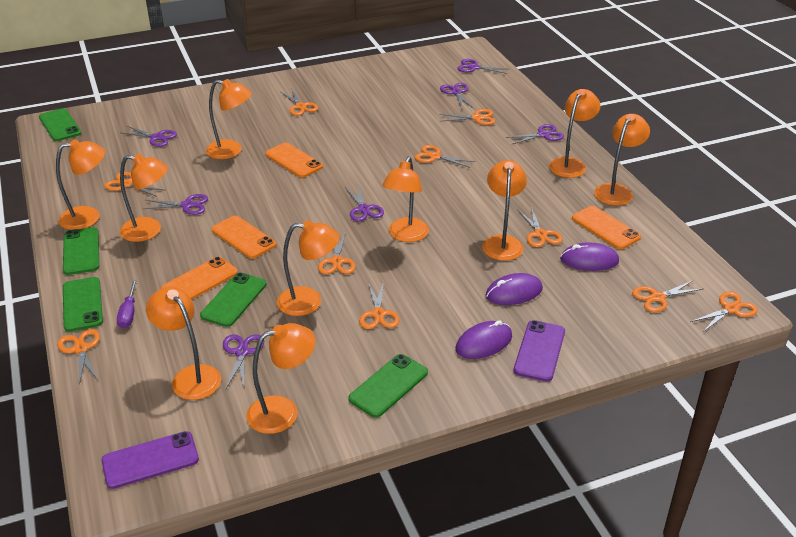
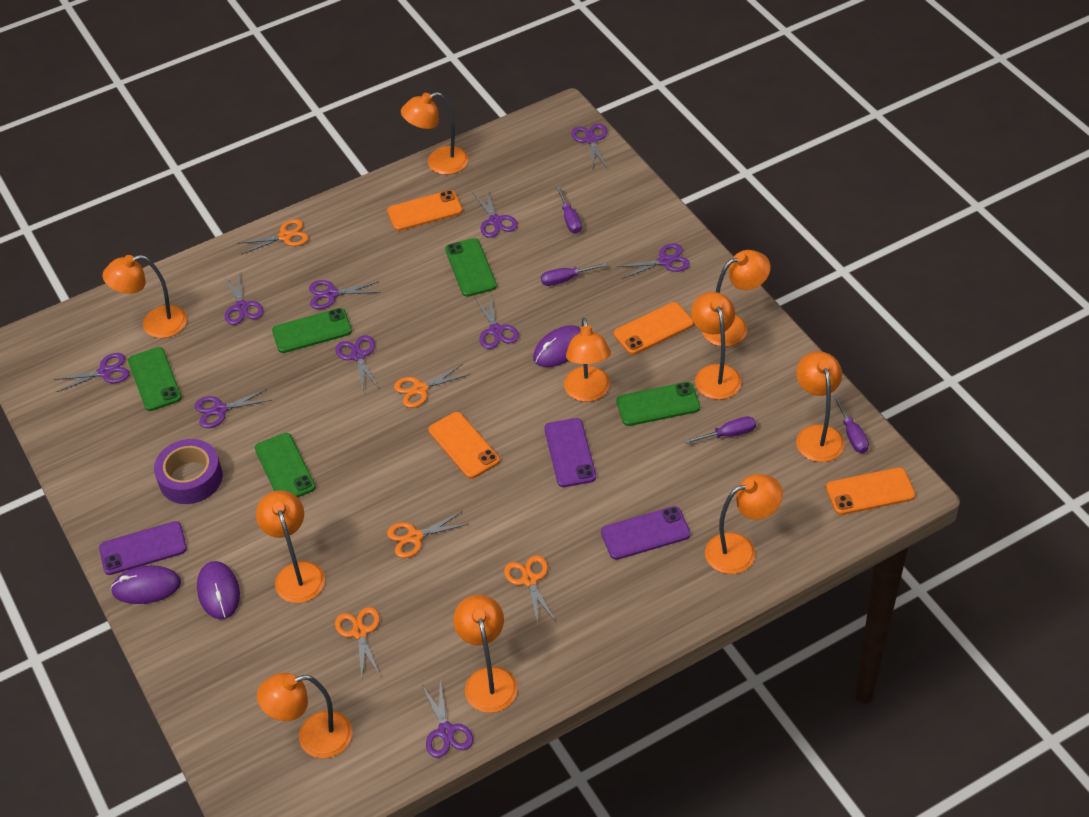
orange scissors: [57,329,100,385] [104,172,166,197] [281,90,318,116] [318,232,356,274] [359,281,399,329] [415,145,475,168] [439,109,495,125] [518,207,562,247] [632,280,703,312] [690,291,758,332] = 10 -> [237,219,309,255] [335,607,381,678] [387,511,469,558] [394,364,470,408] [504,555,556,625] = 5
purple phone: [102,431,199,489] [513,320,565,382] = 2 -> [99,521,187,575] [544,418,596,487] [601,506,690,560] = 3
purple scissors: [122,126,177,147] [143,194,208,215] [223,334,264,388] [345,184,384,222] [440,83,474,109] [457,59,507,74] [506,124,564,145] = 7 -> [53,353,129,392] [195,388,271,428] [224,272,263,325] [309,280,381,309] [335,335,379,390] [422,681,473,758] [472,190,518,238] [474,295,519,349] [571,123,607,170] [617,243,690,279] = 10
purple screwdriver: [117,280,137,329] = 1 -> [541,263,607,286] [556,186,582,234] [685,416,756,444] [833,395,869,453] = 4
purple tape: none = 0 -> [154,439,223,504] = 1

